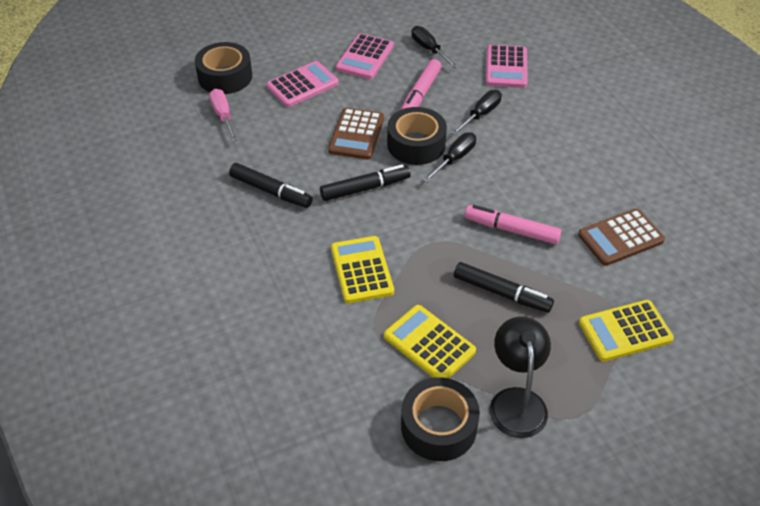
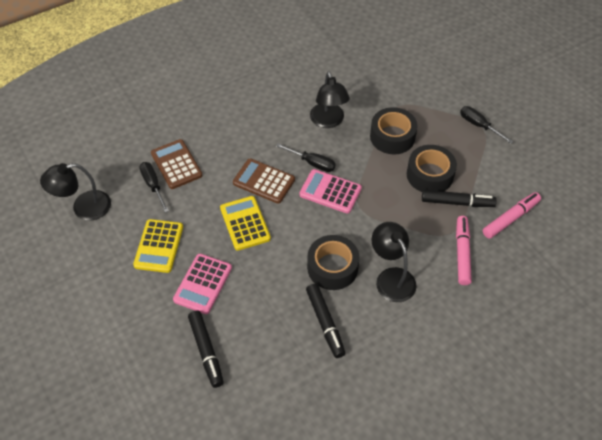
black lamp: [490,316,551,438] = 1 -> [40,163,111,221] [310,71,350,128] [371,222,416,302] = 3
pink calculator: [266,61,339,107] [336,33,394,79] [486,44,528,88] = 3 -> [173,254,232,314] [299,169,362,214] = 2
pink screwdriver: [209,89,238,141] = 1 -> none = 0
yellow calculator: [331,236,394,303] [384,305,476,378] [579,300,674,362] = 3 -> [133,219,183,273] [220,196,271,251] = 2

